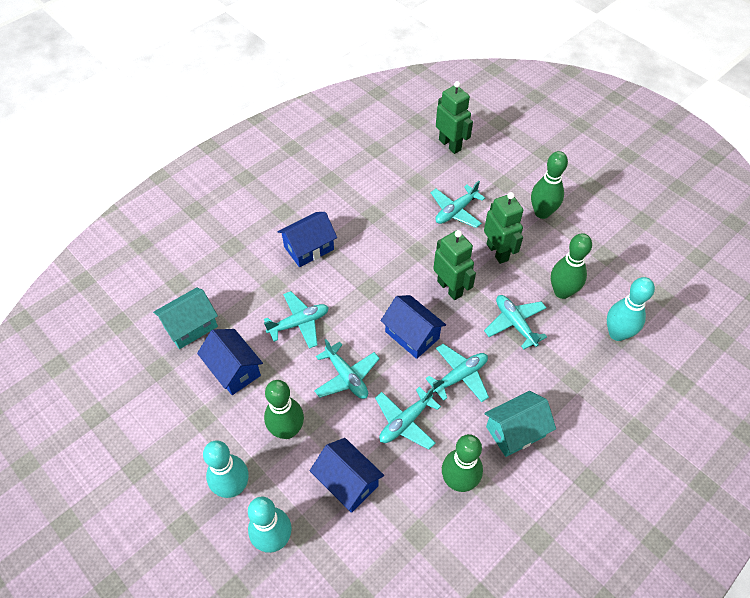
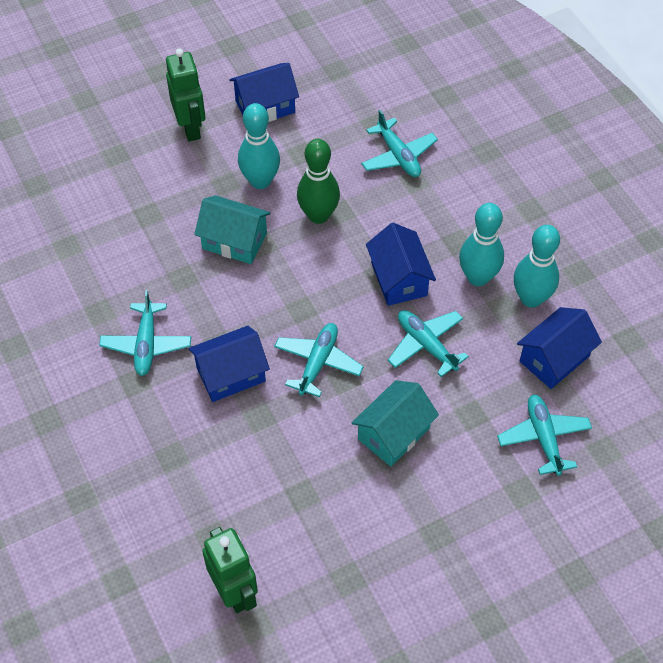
green bowling pin: [264,380,304,439] [442,434,483,492] [531,151,568,219] [551,233,592,299] = 4 -> [297,139,340,224] = 1
green robot: [433,230,476,300] [436,81,473,154] [484,192,523,264] = 3 -> [166,48,205,142] [202,527,258,613] = 2
turquoise plane: [264,291,329,349] [314,339,380,399] [375,387,441,450] [425,344,489,402] [431,181,485,228] [484,295,547,349] = 6 -> [99,290,191,376] [274,323,364,397] [361,110,438,177] [388,310,469,377] [497,394,592,476] = 5

